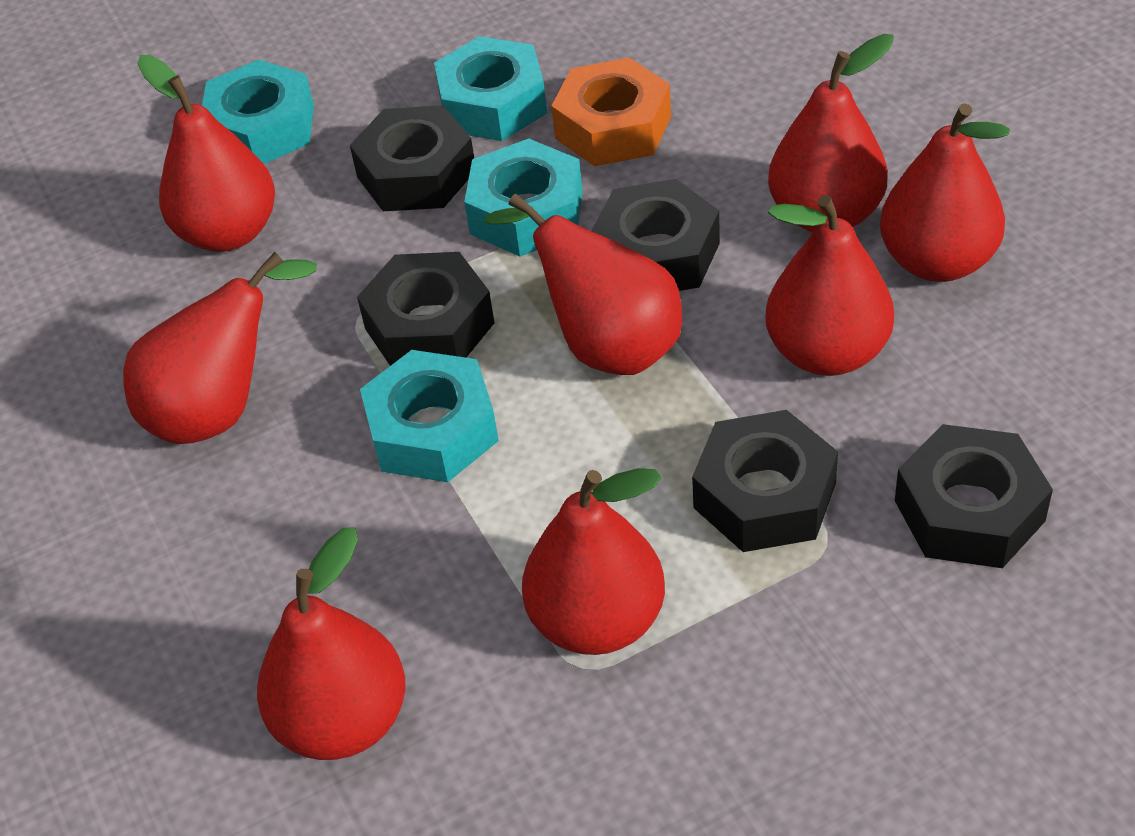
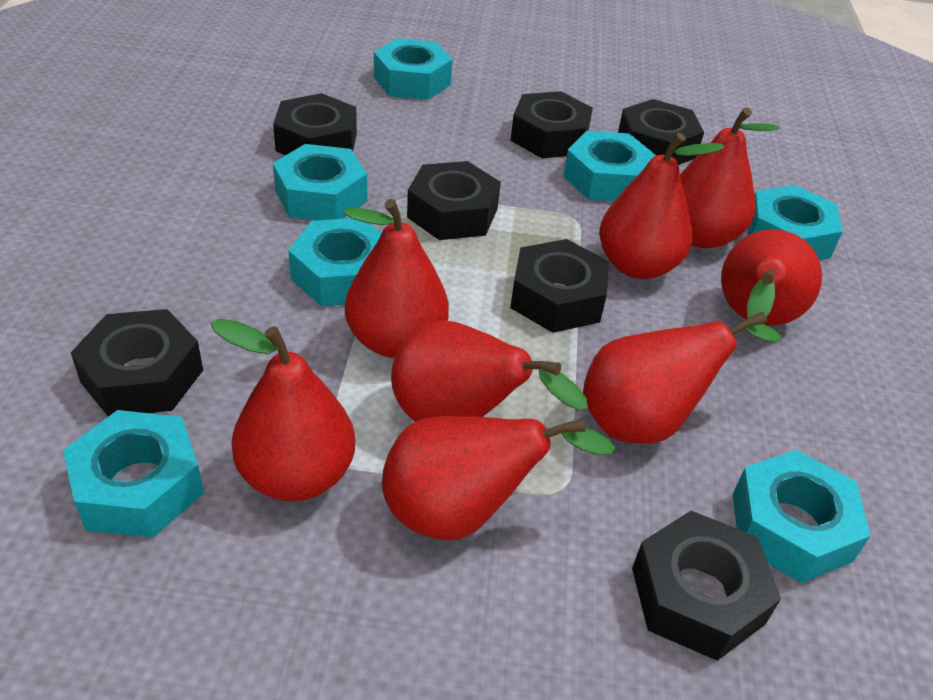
black nut: [350,105,474,211] [357,252,495,366] [592,179,720,291] [692,410,838,552] [895,424,1053,568] = 5 -> [71,309,203,417] [273,93,357,155] [407,161,501,240] [510,91,593,158] [510,239,609,333] [618,99,704,165] [632,511,781,661] = 7
orange nut: [551,58,671,166] = 1 -> none = 0
turquoise nut: [202,60,314,164] [360,350,499,482] [434,36,547,141] [464,139,582,257] = 4 -> [63,410,204,538] [273,144,367,221] [288,218,382,307] [374,38,453,100] [563,131,656,201] [732,450,871,583] [747,185,843,260] = 7

